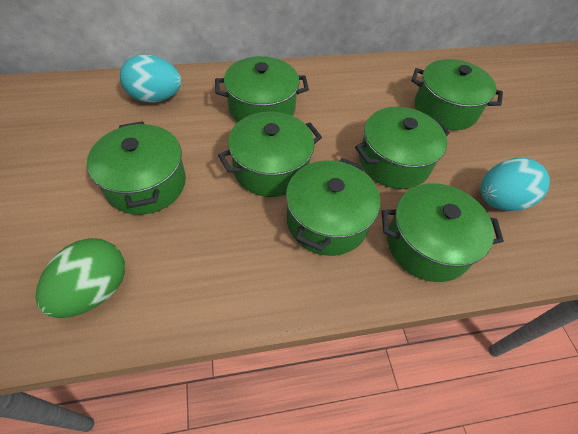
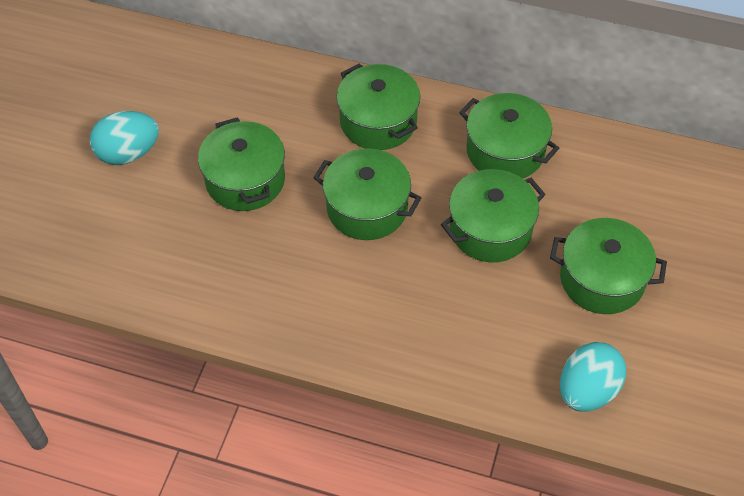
green egg: [35,238,125,318] = 1 -> none = 0
green pot: [87,121,186,215] [215,56,309,122] [218,111,322,197] [286,158,380,256] [355,107,450,189] [381,183,504,282] [411,59,503,130] = 7 -> [198,117,285,211] [313,148,421,240] [336,63,420,150] [441,169,546,262] [459,93,559,179] [550,218,667,314] = 6

